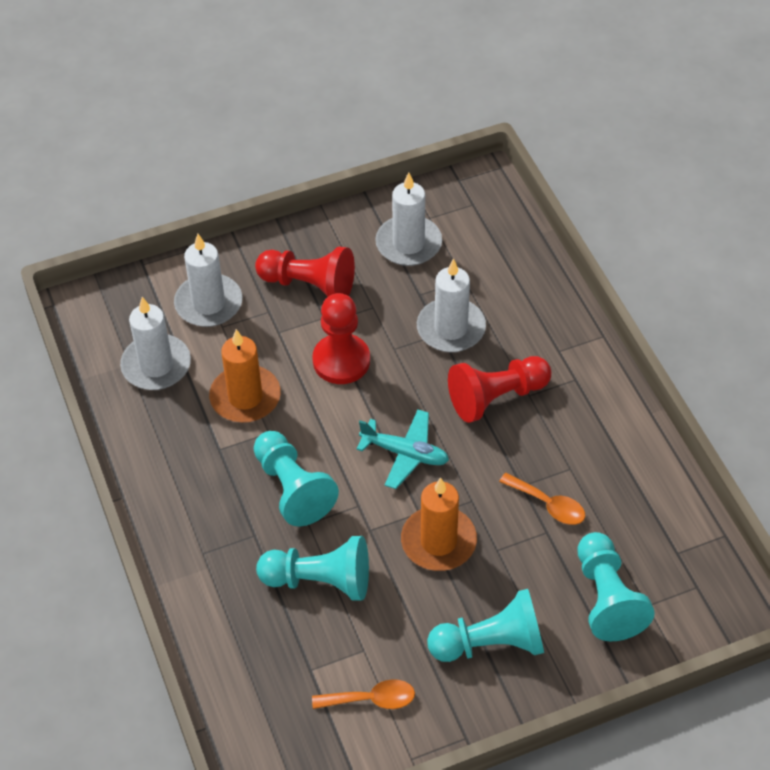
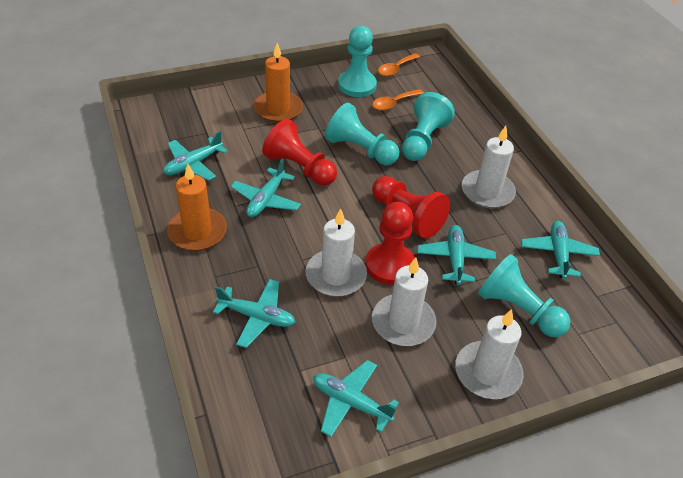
turquoise plane: [357,410,449,489] = 1 -> [163,131,228,181] [213,279,295,348] [231,159,301,217] [313,360,399,437] [417,225,496,285] [521,221,600,279] = 6

